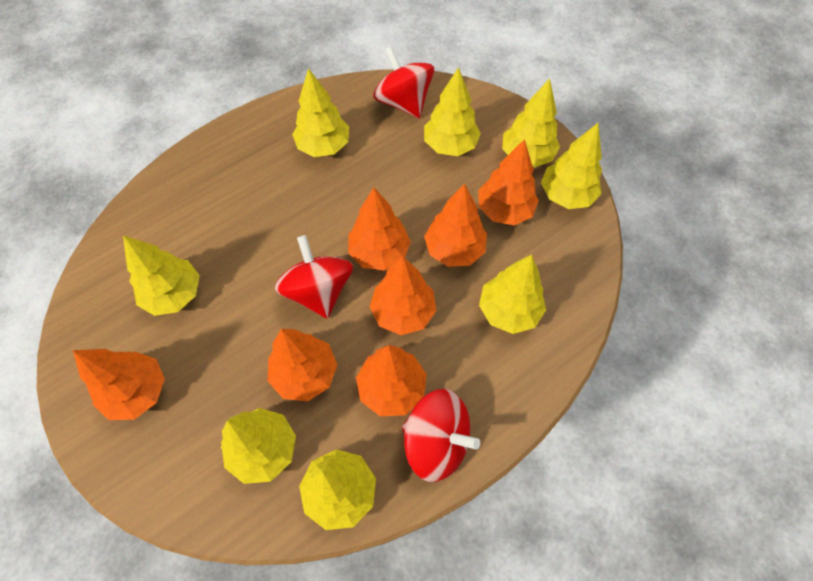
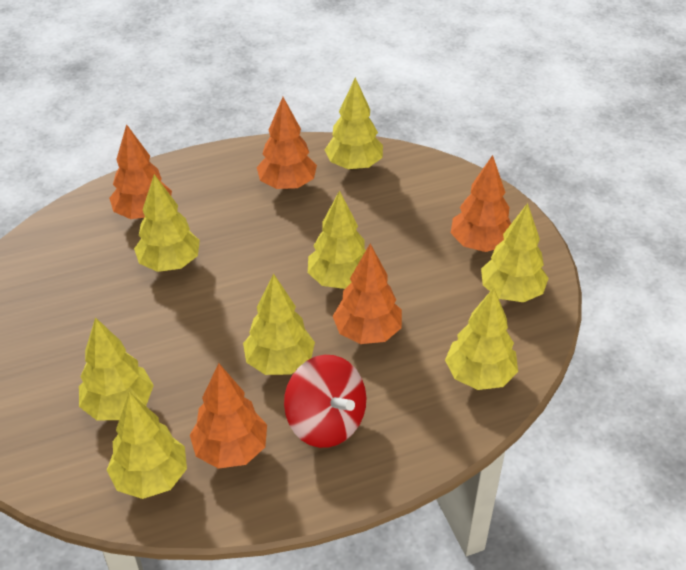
orange tree: [73,349,165,420] [268,329,337,401] [348,188,411,271] [356,345,427,416] [370,256,436,335] [424,184,487,267] [479,139,539,225] = 7 -> [109,124,172,219] [190,363,267,469] [257,97,317,190] [333,244,402,344] [451,155,511,252] = 5
red spinning top: [275,235,353,319] [373,46,434,118] [402,389,480,482] = 3 -> [284,355,366,448] = 1

